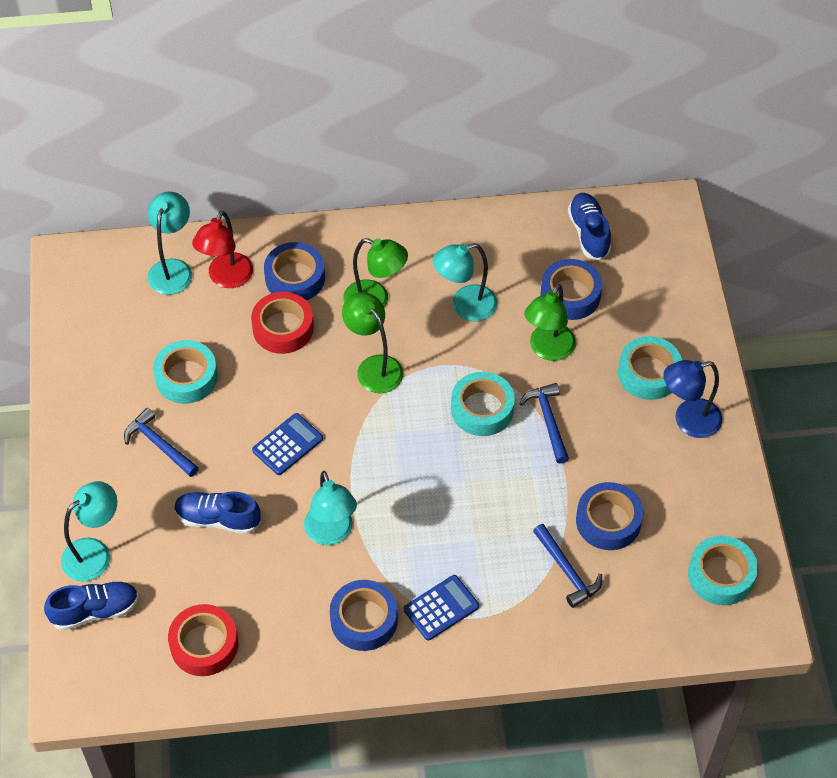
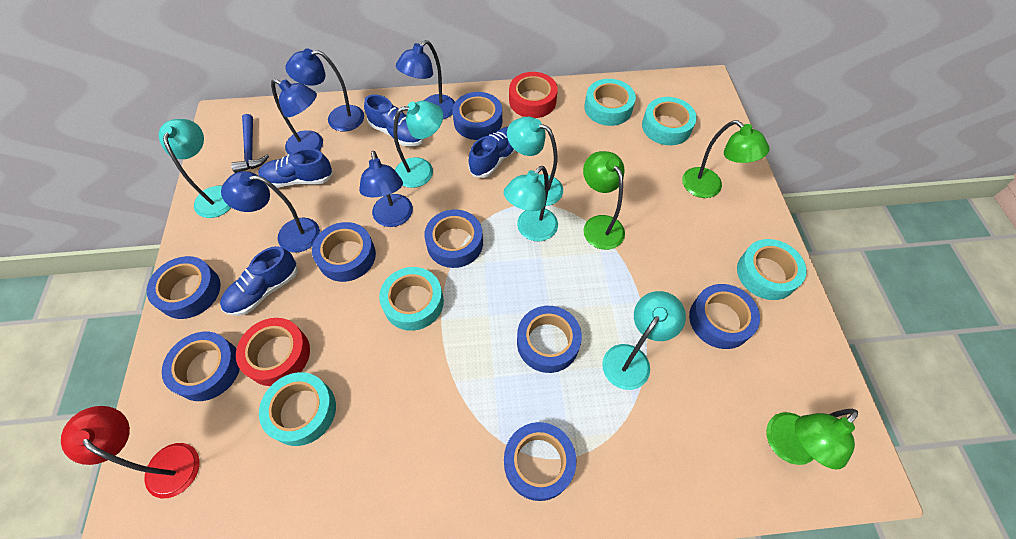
blue calculator: [252,413,323,475] [404,575,479,641] = 2 -> none = 0
blue hammer: [124,408,199,477] [520,383,569,464] [533,524,602,608] = 3 -> [231,114,269,173] = 1
blue lamp: [664,360,722,438] = 1 -> [221,171,320,253] [271,79,323,155] [285,48,364,131] [359,151,413,227] [396,40,455,119] = 5
blue shoe: [44,581,139,630] [174,491,261,534] [568,193,611,260] = 3 -> [220,246,298,316] [258,149,333,188] [364,94,424,147] [469,127,516,178] = 4
blue tape: [264,242,325,300] [330,580,398,651] [540,259,602,320] [576,482,643,550] = 4 -> [147,256,221,319] [162,332,240,401] [312,222,376,282] [424,209,483,268] [452,92,502,140] [504,422,576,501] [517,306,582,373] [689,284,760,349] = 8
turquoise lamp: [61,481,117,581] [148,192,192,295] [304,471,357,545] [433,243,497,321] = 4 -> [159,119,231,218] [393,101,443,188] [504,166,558,241] [507,117,563,206] [602,291,686,390] = 5
turquoise tape: [153,340,218,404] [451,372,515,436] [618,336,682,400] [688,536,758,605] = 4 -> [259,372,336,446] [379,267,444,331] [584,79,636,126] [642,97,697,145] [737,239,807,300] = 5

